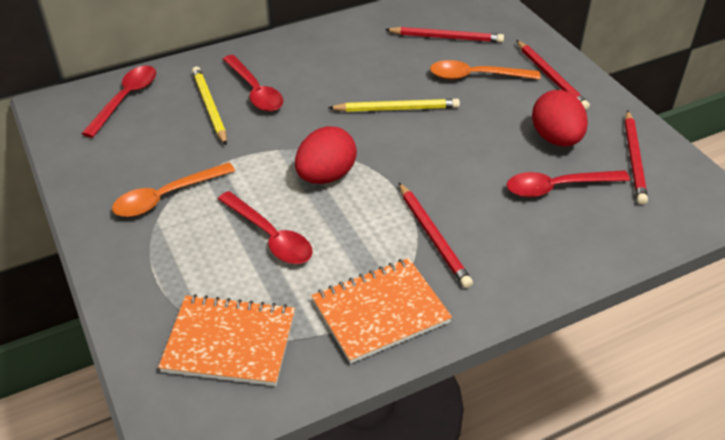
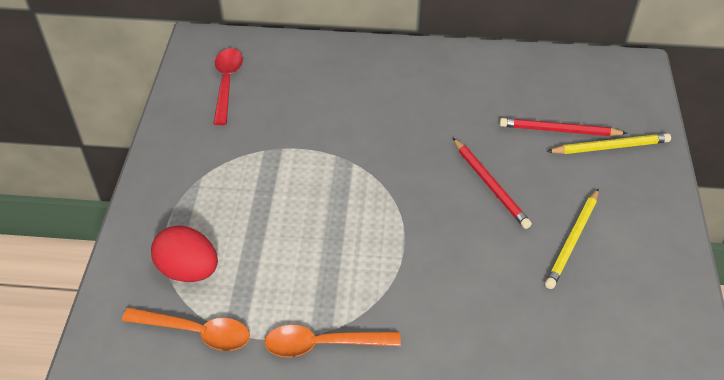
orange notebook: [158,294,295,386] [311,258,452,364] = 2 -> none = 0
red egg: [295,126,357,184] [532,90,588,146] = 2 -> [151,225,218,282] = 1
red pencil: [385,27,504,43] [399,183,473,288] [516,40,590,110] [625,110,648,205] = 4 -> [453,138,532,229] [500,118,628,136] = 2
red spoon: [81,66,156,138] [218,191,313,264] [223,55,283,112] [507,170,630,198] = 4 -> [213,48,243,125] = 1

